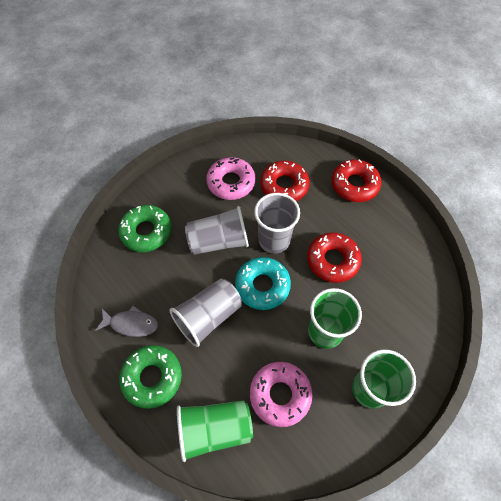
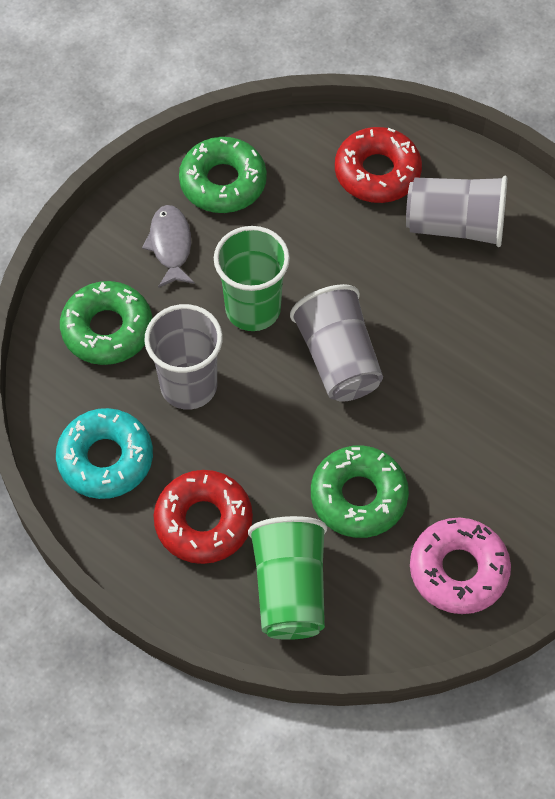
green cup: [177,400,253,462] [308,288,362,349] [352,349,416,409] = 3 -> [214,226,290,331] [248,516,327,640] = 2
green donut: [118,205,171,252] [119,345,182,409] = 2 -> [60,281,152,365] [179,137,267,213] [311,446,409,538] = 3
pink donut: [206,157,255,200] [250,362,312,427] = 2 -> [410,517,511,614] = 1
red donut: [260,160,310,201] [307,232,362,283] [331,159,381,202] = 3 -> [154,470,253,564] [335,127,422,203] = 2

